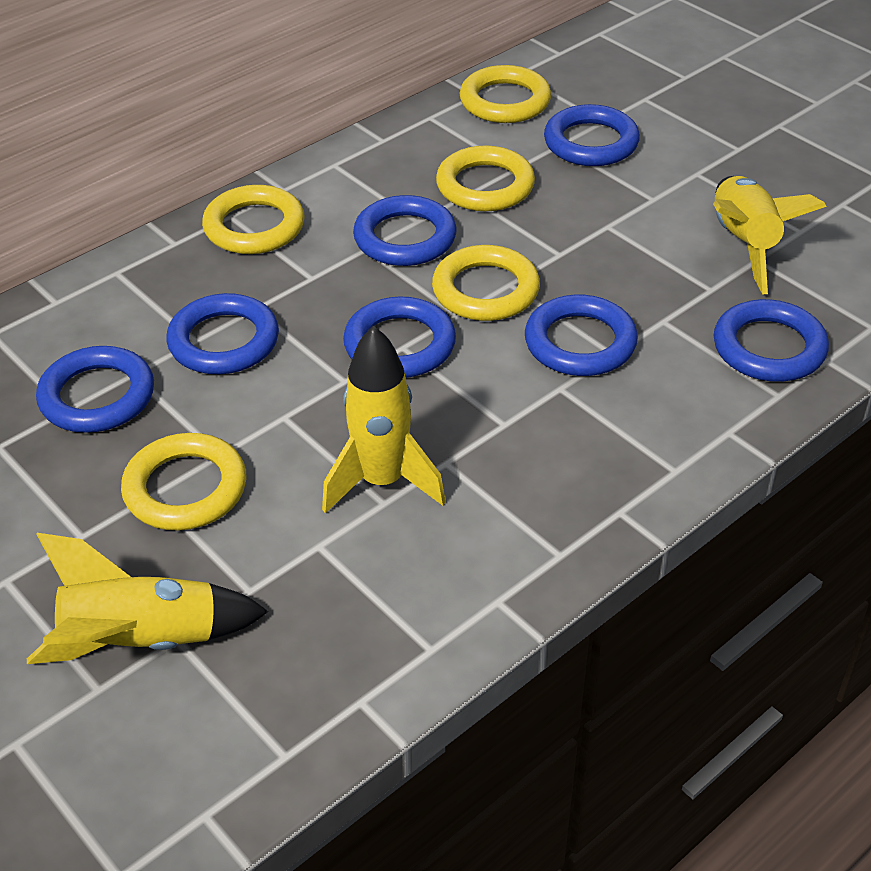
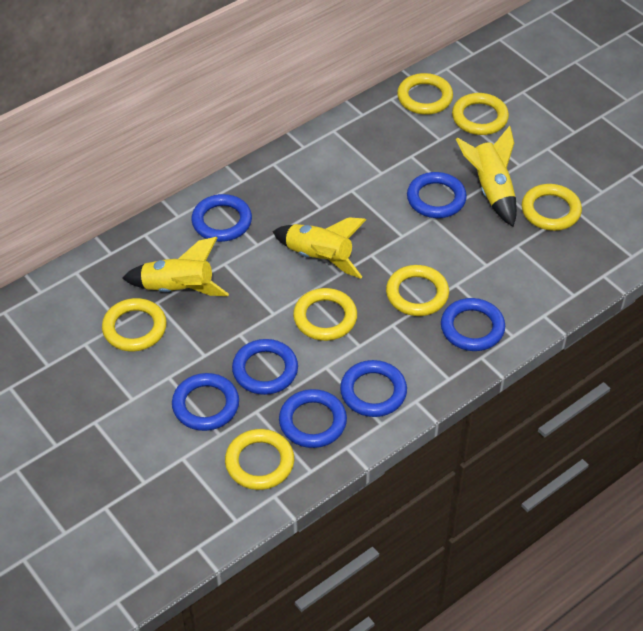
yellow ring: [121,433,247,531] [202,185,305,254] [432,245,540,321] [436,145,535,211] [460,65,551,123] = 5 -> [102,298,167,351] [225,429,294,490] [293,288,357,341] [386,265,449,316] [397,73,453,115] [452,93,509,135] [522,184,582,231] = 7

